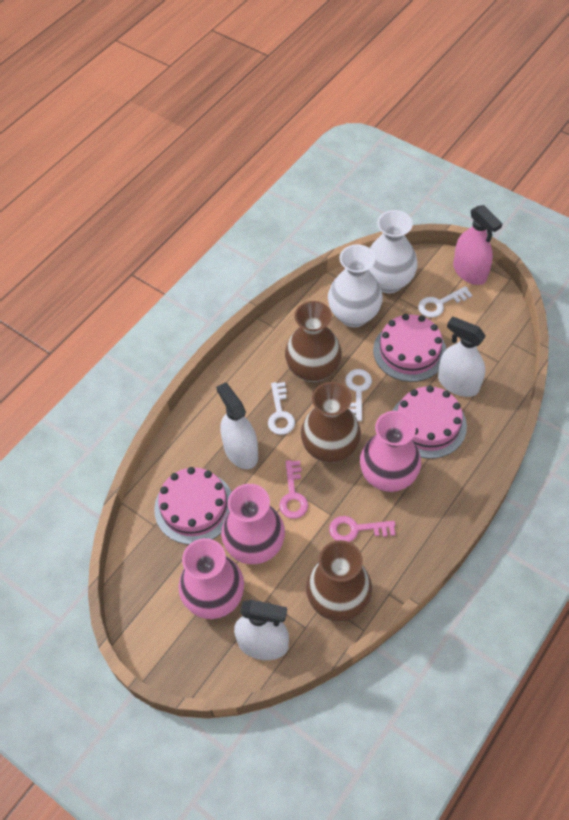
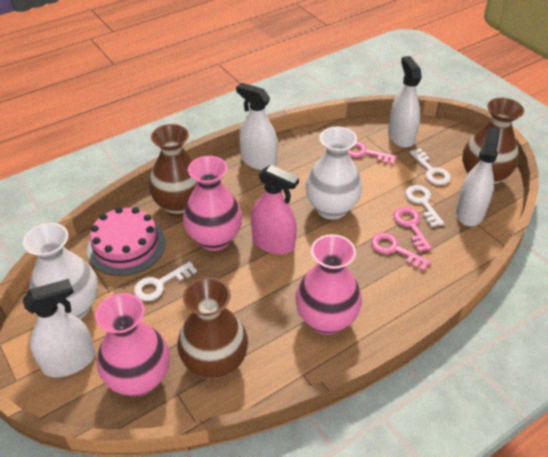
pink cake: [154,467,232,544] [373,314,446,382] [392,385,467,459] = 3 -> [87,207,165,276] = 1
pink key: [279,460,308,519] [329,516,395,542] = 2 -> [348,141,397,165] [371,233,431,271] [393,207,432,252] = 3
white spray bottle: [216,383,258,469] [234,600,289,660] [438,316,486,397] = 3 -> [22,279,95,377] [236,83,278,170] [388,56,422,148] [456,127,500,226] = 4

